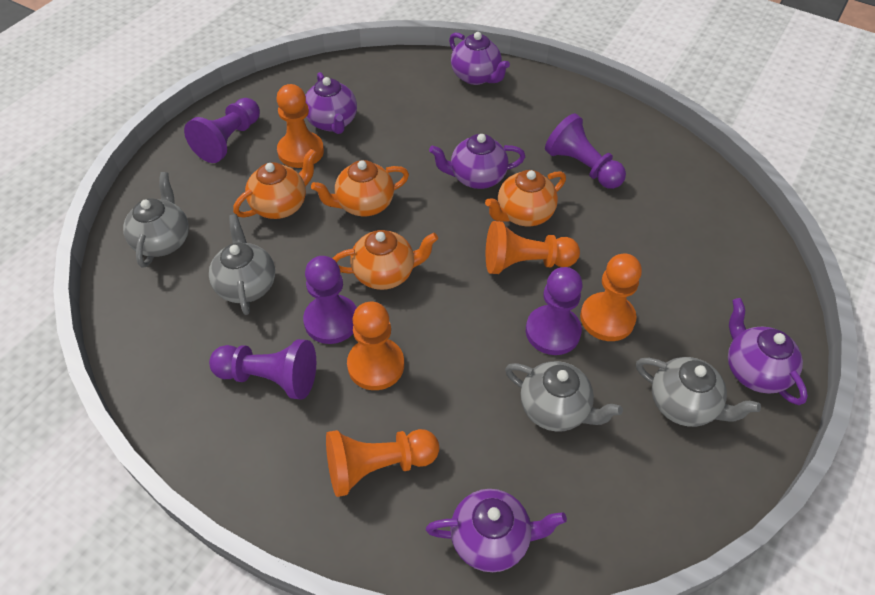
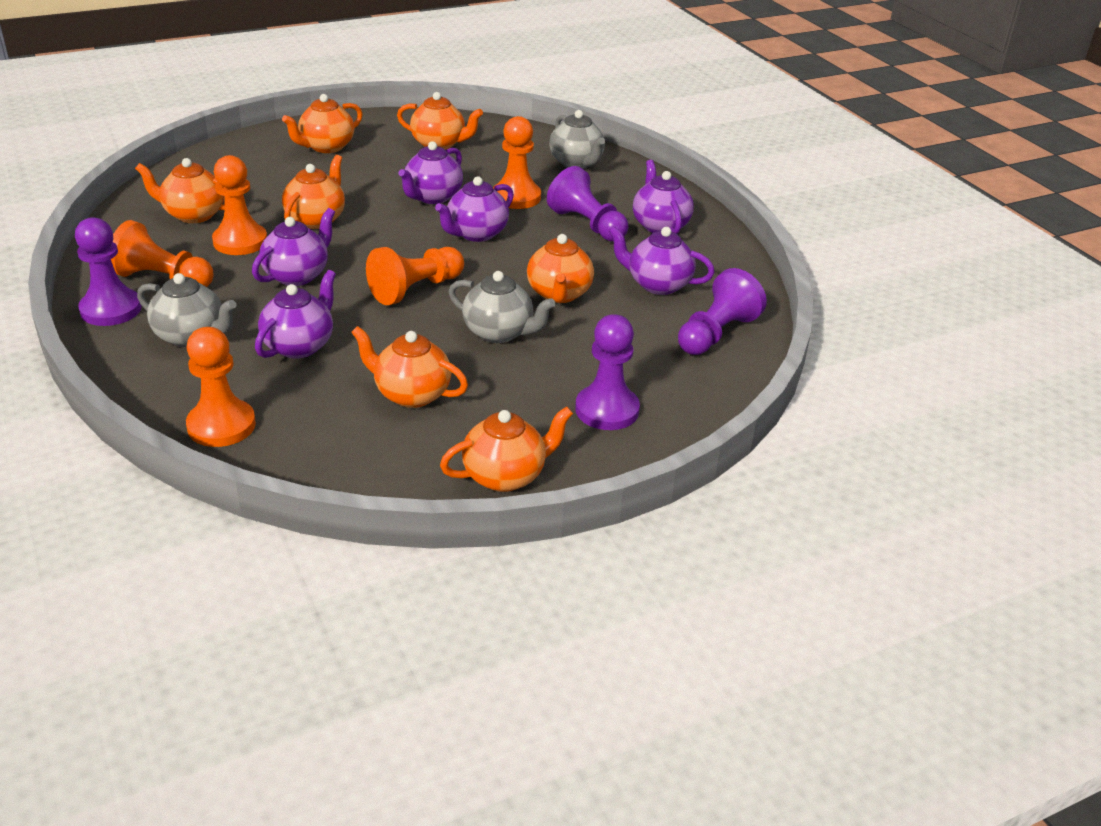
grey teapot: [123,172,189,268] [209,214,275,315] [505,361,623,432] [636,357,761,427] = 4 -> [137,273,237,347] [449,271,555,343] [549,110,605,169] = 3
orange teapot: [233,149,317,219] [311,160,409,217] [333,230,438,290] [485,170,566,226] = 4 -> [135,158,225,223] [282,94,363,153] [282,155,345,229] [351,326,468,408] [397,92,483,150] [440,406,573,492] [527,234,594,303] = 7
purple pawn: [184,98,260,163] [209,339,316,400] [303,256,357,344] [526,267,582,355] [545,113,626,189] = 5 -> [75,217,142,326] [547,166,628,242] [575,314,640,430] [678,268,767,355] = 4
purple teapot: [305,72,357,134] [426,489,567,572] [429,134,525,189] [449,32,510,85] [728,298,808,405] = 5 -> [252,208,335,286] [255,270,336,358] [399,141,463,204] [435,176,514,242] [609,226,715,295] [633,160,694,234] = 6

